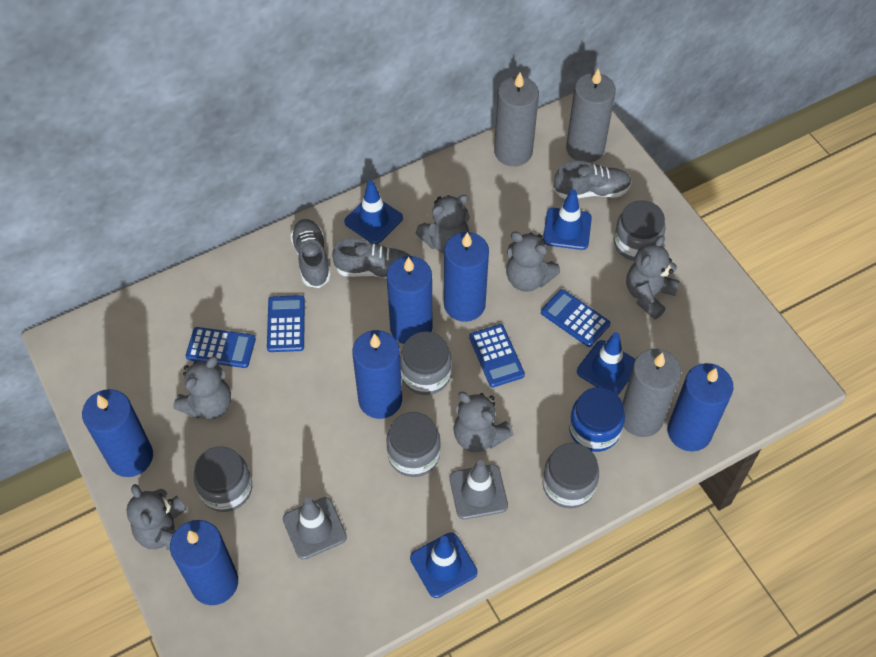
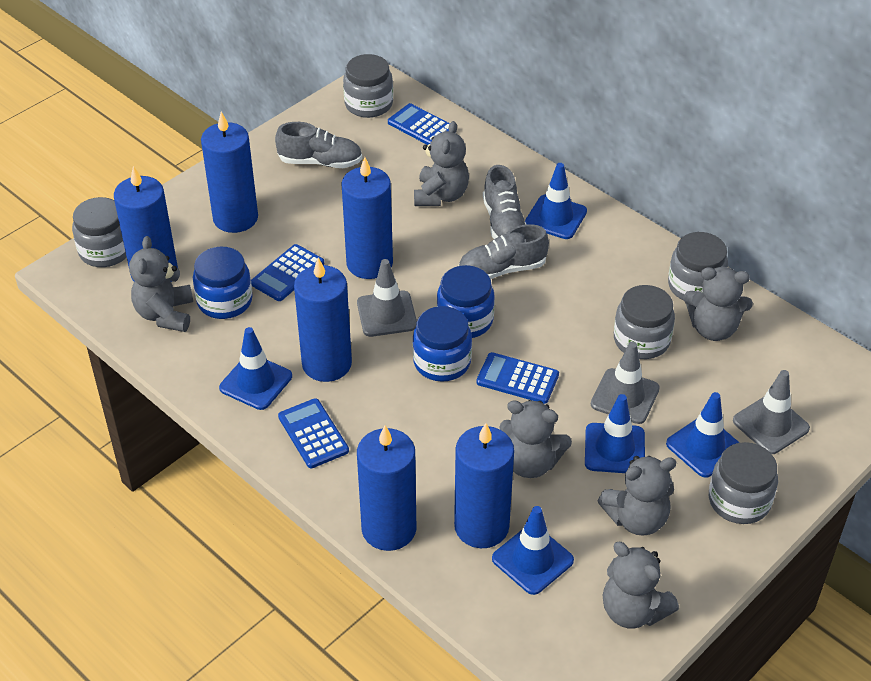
blue jar: [569,387,625,452] = 1 -> [193,247,253,319] [412,306,472,381] [437,265,495,338] = 3
blue traffic cone: [344,180,403,244] [410,533,477,598] [543,189,592,250] [577,332,635,395] = 4 -> [219,327,292,410] [492,506,574,595] [525,163,587,239] [585,394,645,473] [666,392,740,478] = 5
grey candle: [494,72,539,166] [566,68,616,163] [622,349,681,437] = 3 -> none = 0
grey traffic cone: [283,497,347,560] [450,460,508,519] = 2 -> [357,259,417,337] [591,342,660,424] [733,370,810,454] = 3

